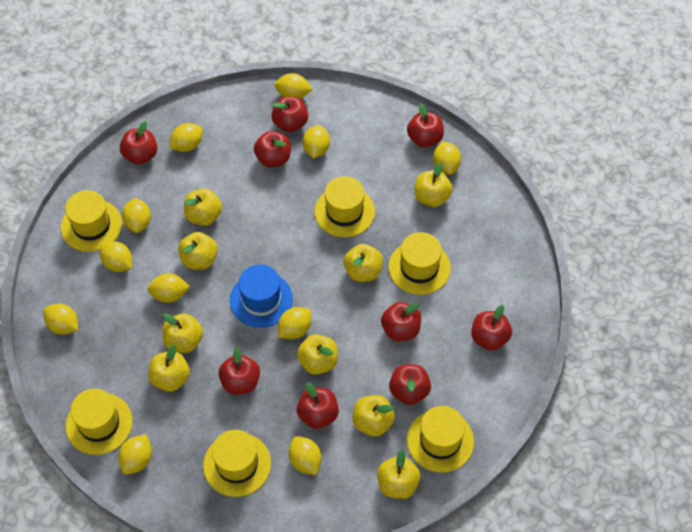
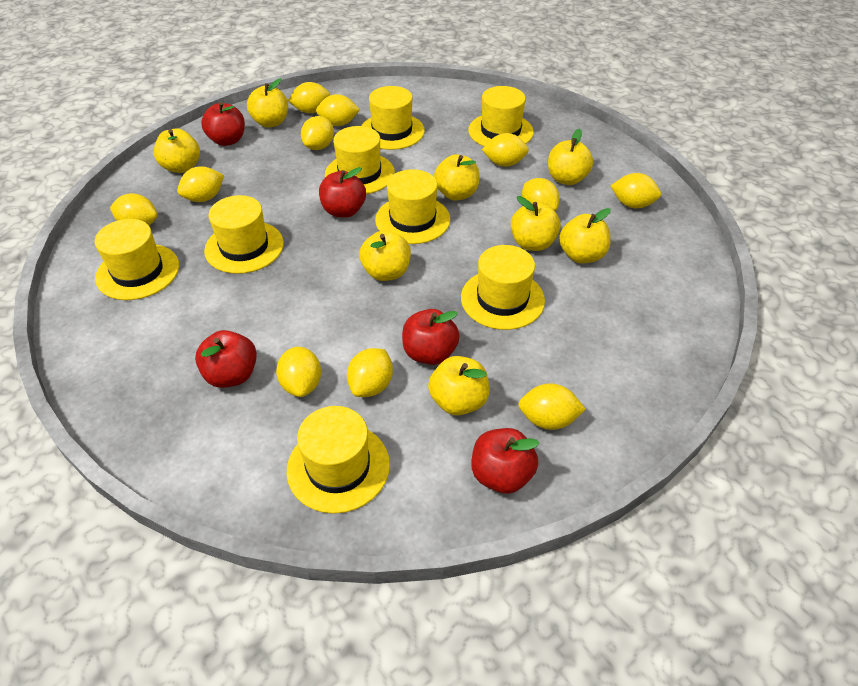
blue hat: [230,264,293,328] = 1 -> none = 0
red apple: [120,121,157,165] [218,347,260,395] [254,131,291,167] [271,97,308,132] [297,382,339,429] [381,302,421,341] [389,364,431,405] [407,103,444,148] [471,305,512,351] = 9 -> [195,330,257,388] [201,102,245,146] [319,167,366,218] [402,309,460,365] [472,428,540,494] = 5
yellow apple: [148,345,190,392] [162,313,203,353] [178,232,218,270] [184,189,222,226] [297,334,338,375] [344,244,383,282] [353,395,395,437] [377,450,420,499] [414,163,452,207] = 9 -> [154,129,200,173] [247,78,288,128] [359,230,411,281] [428,356,489,416] [434,154,480,200] [511,196,561,251] [548,129,593,185] [559,208,611,263] = 8
yellow hat: [61,190,122,252] [66,389,133,455] [203,430,271,497] [314,176,375,237] [389,232,451,295] [407,406,474,472] = 6 -> [95,219,179,300] [204,195,284,274] [287,406,390,514] [325,126,395,194] [361,86,425,150] [375,169,450,244] [461,245,545,330] [468,86,534,147] = 8

